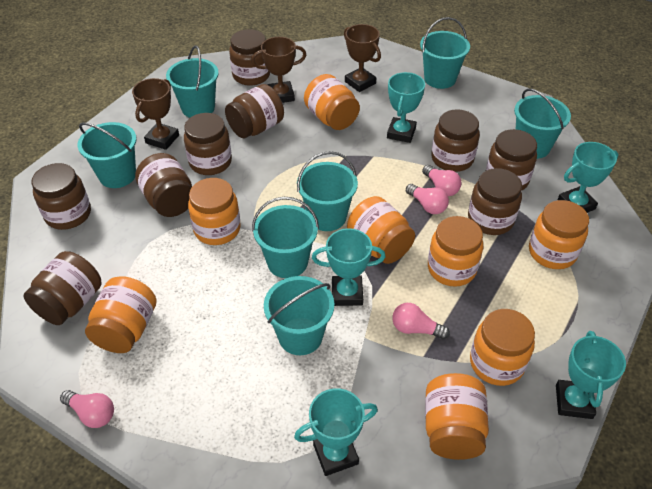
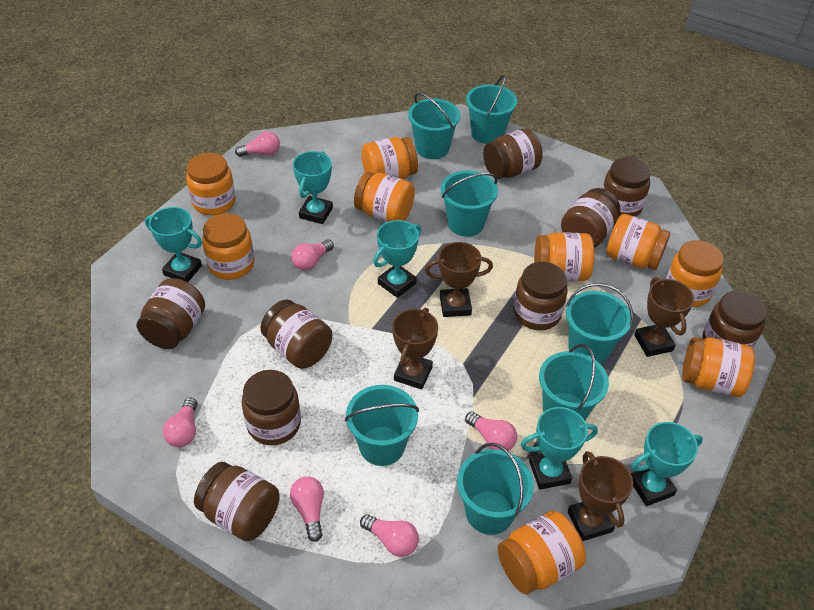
brown trophy: [132,78,179,150] [251,37,306,103] [344,24,381,92] = 3 -> [392,308,438,389] [425,242,493,317] [568,451,633,541] [634,277,694,357] = 4
orange jar: [85,276,157,353] [188,178,241,245] [304,74,360,130] [347,196,415,264] [425,373,489,460] [428,216,483,287] [470,309,535,386] [529,200,589,269] = 8 -> [186,153,236,215] [202,213,254,280] [354,172,415,222] [361,137,418,179] [498,511,586,594] [534,232,594,281] [606,214,670,270] [666,240,724,307] [682,337,755,397] = 9
pink light bulb: [60,390,114,428] [392,303,450,339] [406,184,449,214] [422,165,461,196] = 4 -> [163,398,197,447] [235,131,280,157] [290,476,324,542] [291,240,334,270] [360,514,419,557] [465,412,517,451] = 6

